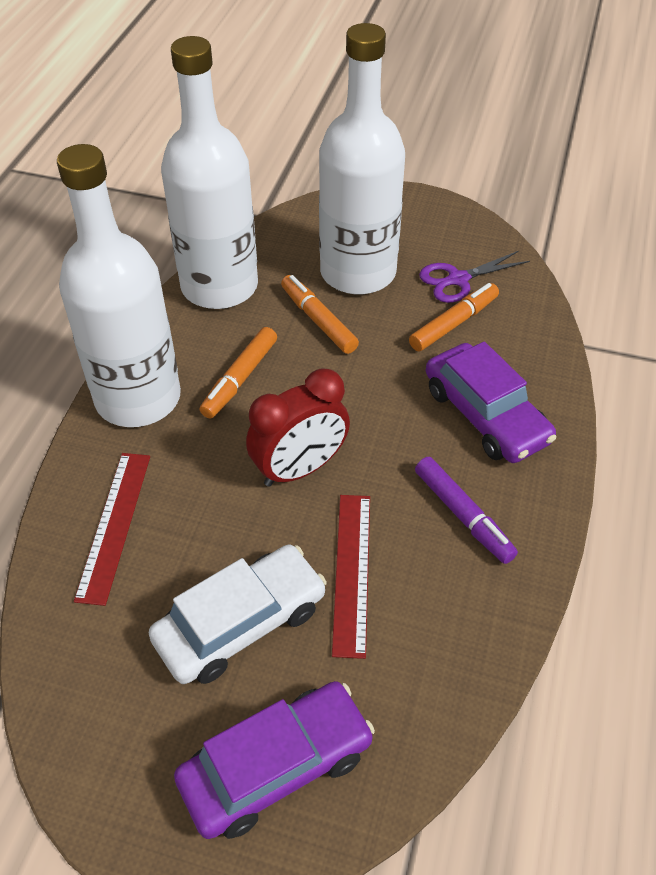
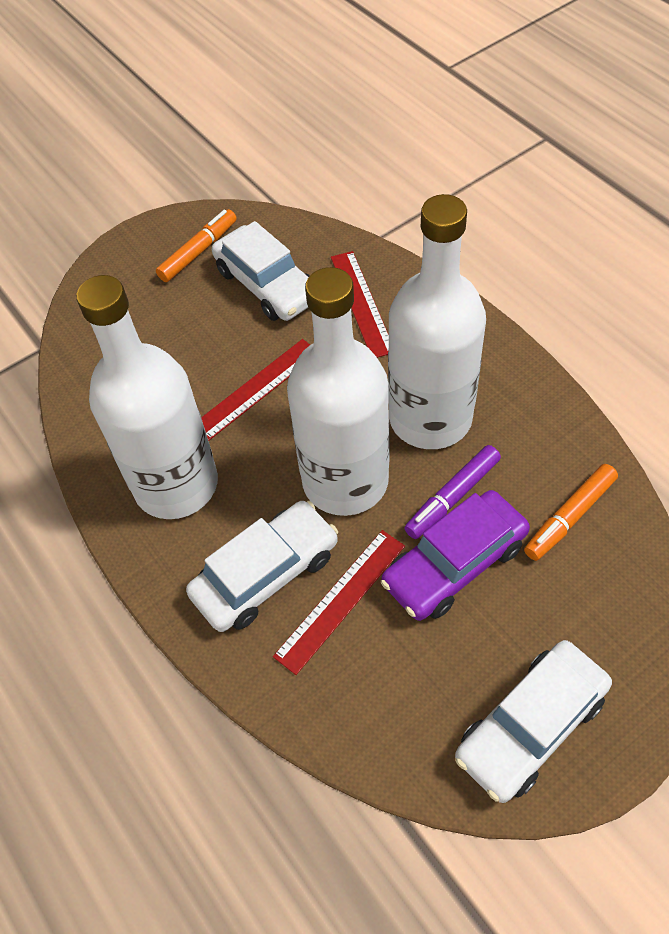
orange marker: [199,327,277,419] [281,275,359,354] [409,283,499,351] = 3 -> [156,209,237,282] [524,464,618,561] = 2
purple car: [174,681,375,839] [426,342,556,463] = 2 -> [381,490,530,621] = 1
purple scissors: [419,251,530,303] = 1 -> none = 0
red clock: [246,368,350,487] = 1 -> none = 0
red ruler: [74,453,150,606] [332,495,370,659] = 2 -> [201,339,310,441] [273,530,405,675] [331,251,389,358] = 3
white car: [149,545,327,684] = 1 -> [186,501,338,632] [212,221,309,321] [455,640,612,803] = 3

